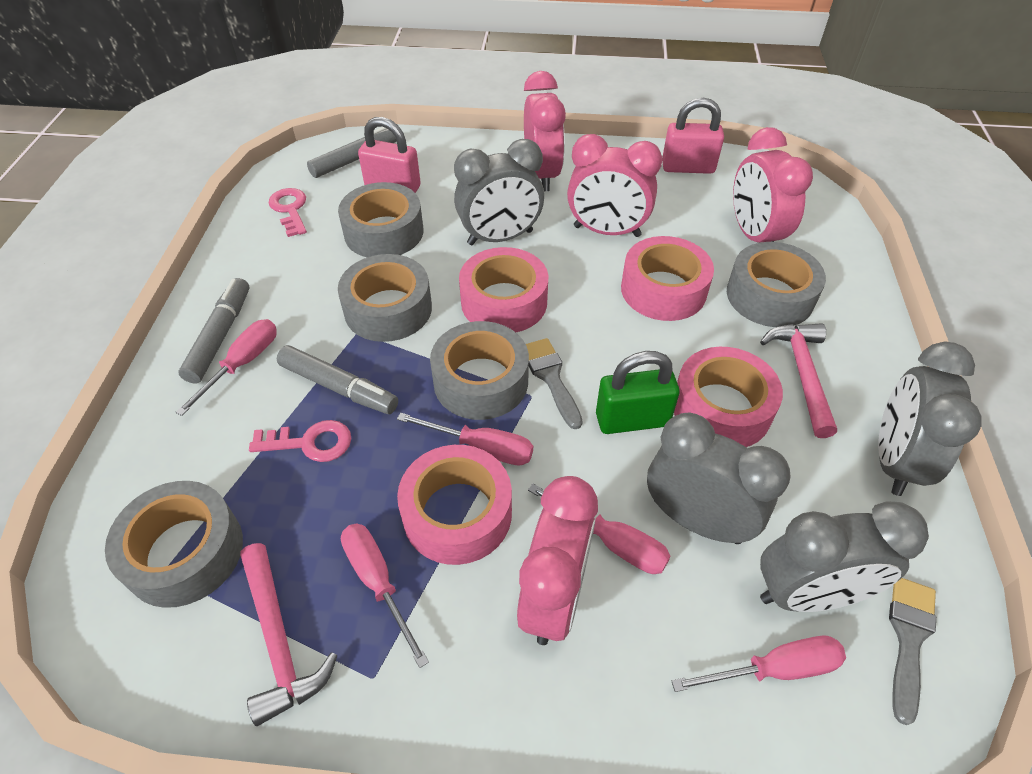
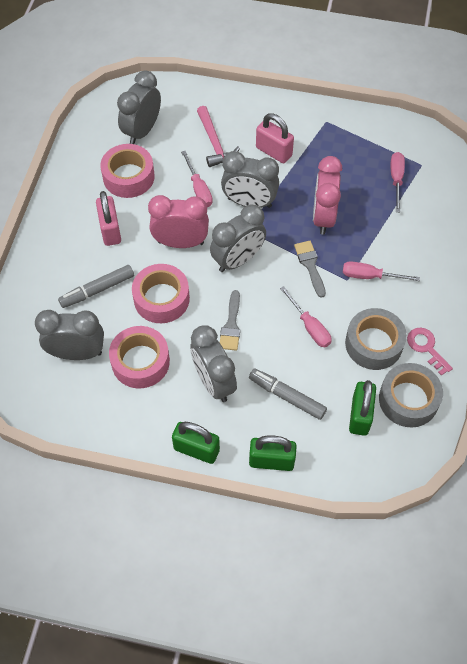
green padlock: [596,351,680,434] = 1 -> [172,422,220,464] [249,435,297,471] [349,380,376,436] = 3
grey clock: [454,139,544,245] [647,412,791,544] [760,501,929,612] [878,341,982,496] = 4 -> [35,310,104,360] [117,71,161,144] [191,325,237,402] [210,205,266,272] [221,151,279,208] = 5
grey marker: [178,278,250,383] [277,345,398,414] [307,127,397,178] = 3 -> [58,265,134,308] [249,368,327,420] = 2
grey tape: [105,481,243,608] [338,182,423,257] [338,254,432,342] [430,321,529,420] [727,242,826,327] = 5 -> [345,308,407,370] [379,363,443,427] = 2
pink clock: [517,476,598,645] [524,71,566,191] [567,134,662,237] [733,127,813,243] = 4 -> [148,195,209,248] [313,156,342,235] = 2
pink hammer: [240,543,338,726] [760,323,837,438] = 2 -> [197,106,240,167] = 1
pink key: [249,420,351,462] [269,188,307,237] = 2 -> [407,328,453,376] = 1
pink screwdriver: [176,319,277,416] [341,524,429,668] [397,413,533,466] [528,483,670,574] [672,636,846,692] = 5 -> [181,151,213,207] [280,286,332,347] [343,261,420,281] [391,152,405,212] = 4
pink tape: [397,445,512,565] [459,247,548,332] [621,236,714,321] [674,347,783,447] = 4 -> [100,144,155,198] [109,326,170,388] [132,264,190,323] = 3

